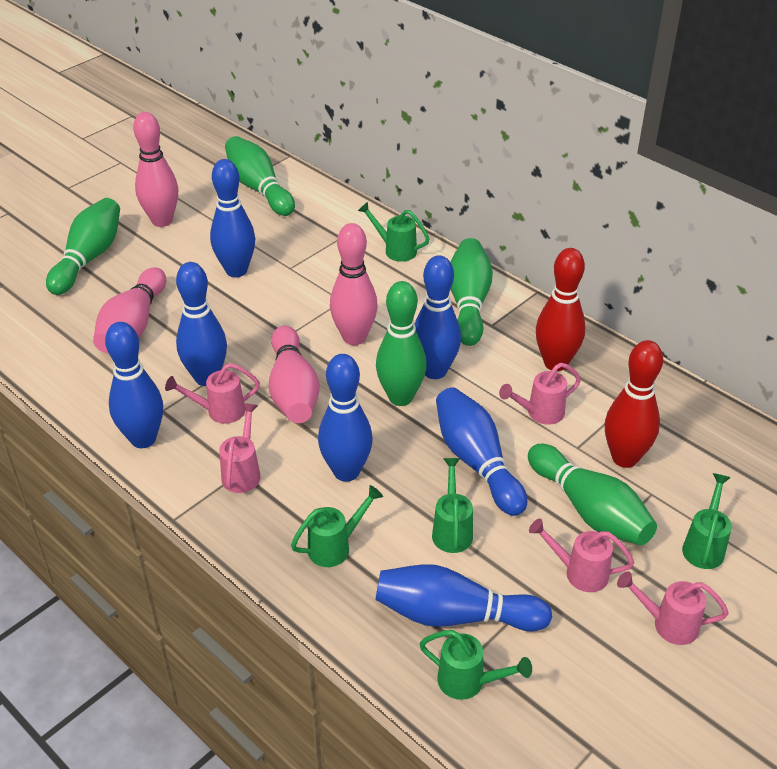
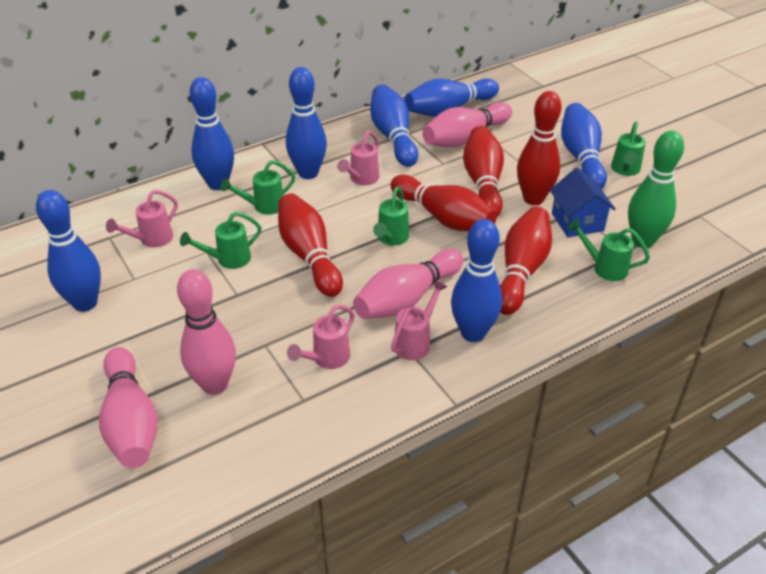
blue house: none = 0 -> [550,167,616,237] = 1
green bowling pin: [46,198,120,295] [225,136,295,216] [376,281,427,406] [450,238,493,346] [528,444,657,545] = 5 -> [628,131,684,248] = 1
pink watering can: [165,363,260,424] [219,403,261,493] [499,363,581,425] [529,518,634,592] [617,571,729,645] = 5 -> [106,190,178,247] [287,305,355,369] [337,131,379,185] [391,280,448,360] = 4
red bowling pin: [536,248,585,371] [605,340,663,468] = 2 -> [278,193,343,297] [391,175,497,231] [463,126,504,217] [500,207,552,315] [517,91,562,205] = 5

